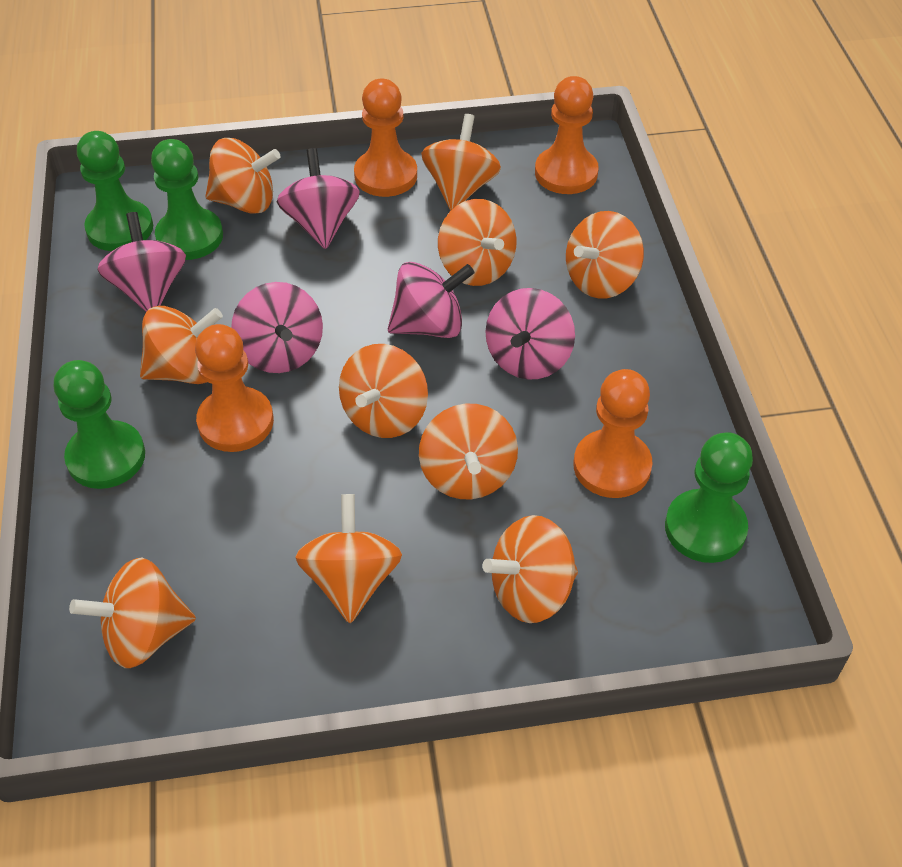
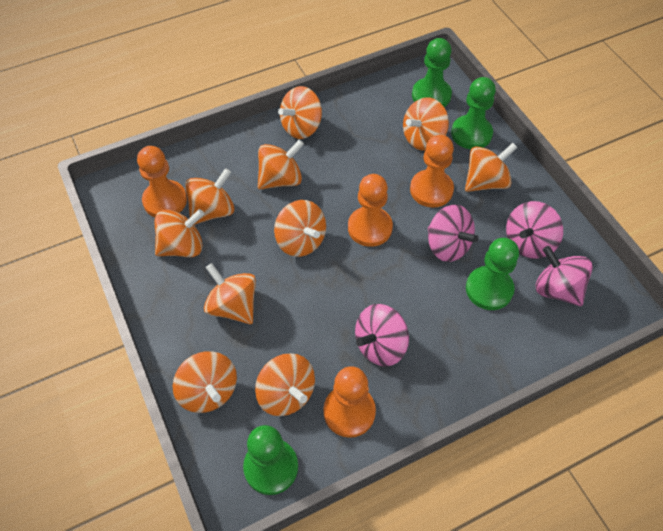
pink spinning top: [98,212,186,312] [231,282,323,373] [277,148,360,249] [388,262,474,338] [485,288,575,380] = 5 -> [355,304,409,366] [428,205,479,262] [506,201,563,259] [536,246,593,306] = 4

